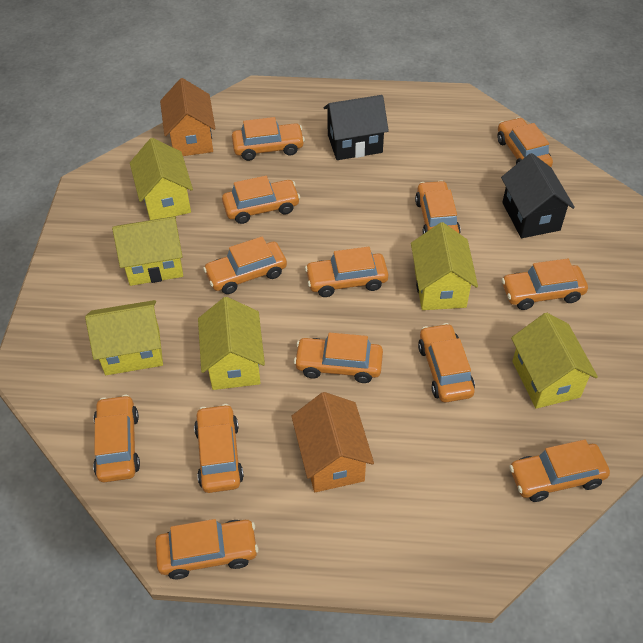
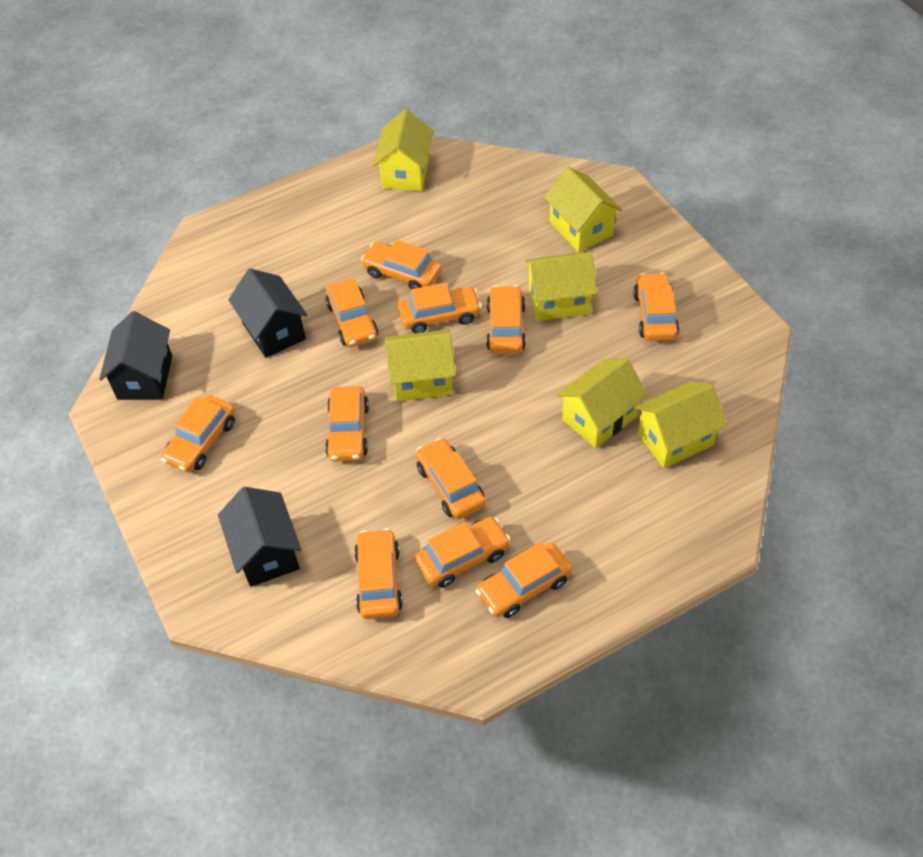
black house: [323,95,389,160] [501,153,575,238] = 2 -> [99,311,172,400] [218,487,301,587] [228,269,307,358] = 3
orange car: [93,395,140,482] [155,519,258,579] [194,404,244,493] [203,236,287,294] [222,176,300,224] [232,117,305,161] [294,333,383,383] [305,247,388,297] [415,180,461,234] [418,323,475,402] [497,117,553,167] [501,258,588,310] [509,440,610,502] = 13 -> [161,395,235,472] [325,279,378,347] [325,386,369,462] [354,528,403,619] [361,240,442,289] [398,283,482,333] [414,517,511,588] [416,438,486,519] [476,542,572,618] [486,285,526,354] [633,273,679,341] = 11
orange house: [160,78,215,156] [291,392,374,492] = 2 -> none = 0

